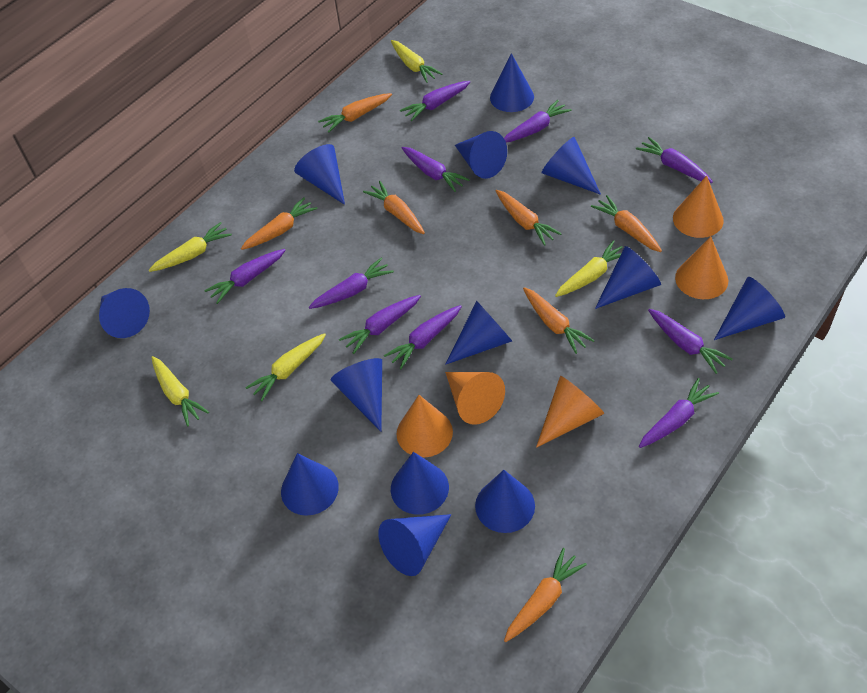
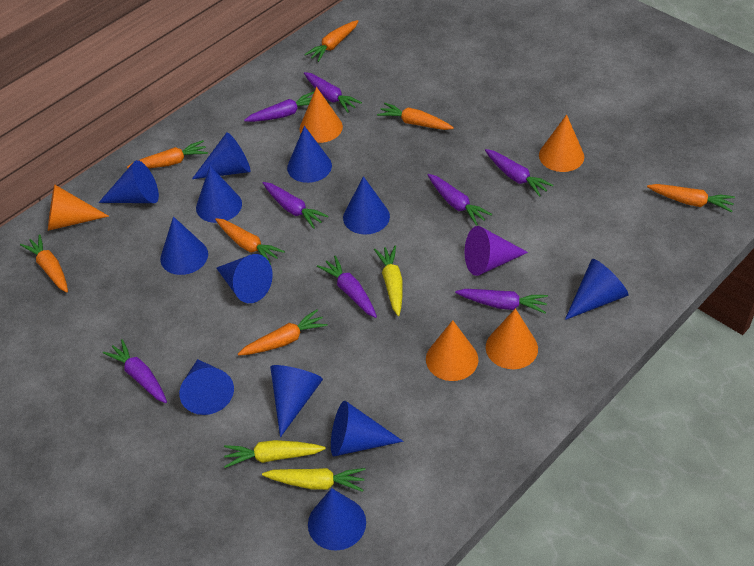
blue cone: [99,288,150,338] [281,453,339,516] [294,144,345,205] [331,358,382,432] [378,514,452,576] [391,452,449,515] [445,301,512,365] [455,131,507,179] [475,470,535,533] [490,53,534,112] [542,137,601,195] [595,246,661,309] [714,277,785,340] = 13 -> [99,160,159,203] [160,216,208,275] [179,359,234,415] [192,133,250,179] [196,166,242,223] [216,254,273,303] [270,365,323,437] [287,126,332,183] [308,488,366,551] [331,401,404,456] [343,176,390,235] [565,259,629,320] = 12
purple carrot: [204,249,286,304] [309,258,394,309] [339,295,421,354] [384,305,462,369] [400,81,471,121] [402,147,470,192] [504,100,572,143] [636,137,713,183] [639,378,719,448] [648,309,733,374] = 10 -> [103,339,167,403] [244,92,314,122] [263,182,329,229] [304,72,362,113] [317,256,377,318] [428,174,492,226] [455,289,548,313] [485,149,553,197] = 8
purple cone: none = 0 -> [465,226,528,276] = 1
yellow carrot: [148,222,232,272] [151,356,209,426] [245,333,326,401] [391,40,442,83] [555,240,622,297] = 5 -> [224,440,326,468] [262,468,365,492] [374,246,403,316] = 3

